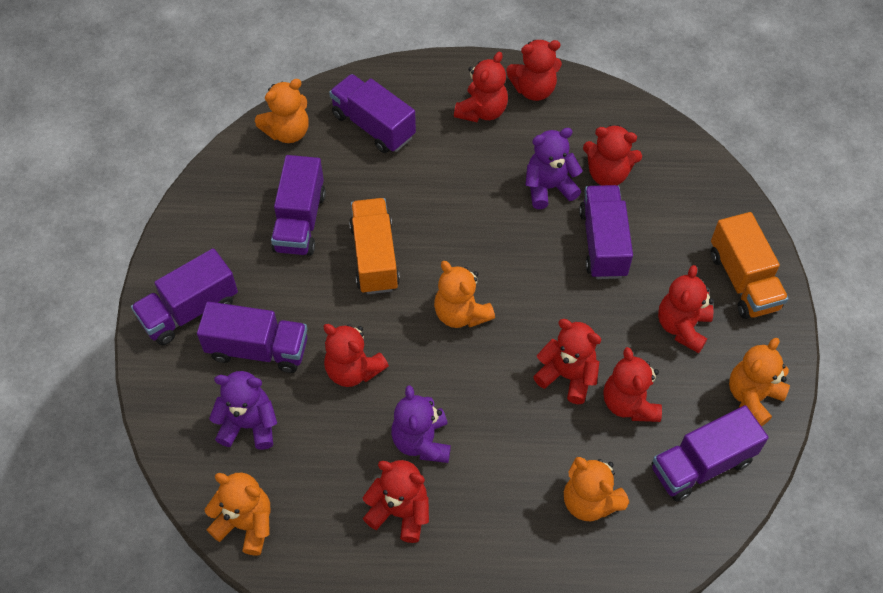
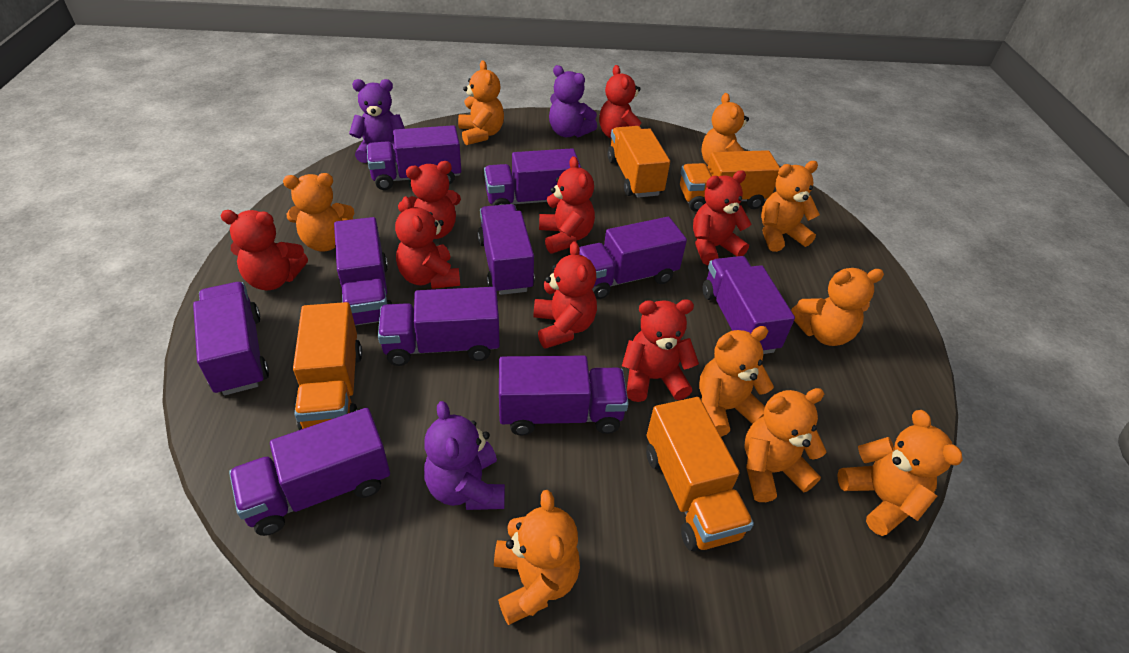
orange teddy bear: [205,473,270,556] [255,79,309,143] [434,261,495,328] [564,457,629,521] [729,338,790,427] = 5 -> [283,173,354,251] [458,61,504,145] [494,490,580,625] [699,326,774,437] [701,93,749,165] [744,388,826,502] [761,161,820,252] [791,268,884,346] [837,410,963,536] = 9
orange truck: [349,198,400,294] [711,212,789,319] = 2 -> [293,302,362,430] [607,126,670,198] [646,397,754,551] [680,150,780,212] = 4
purple truck: [131,248,238,345] [197,301,307,373] [271,155,326,256] [329,74,416,153] [579,185,633,279] [652,405,768,501] = 6 -> [193,282,269,395] [229,408,390,536] [334,217,392,326] [367,125,461,190] [378,287,500,366] [478,204,535,295] [484,148,581,206] [499,356,629,436] [579,217,687,299] [702,256,795,354] = 10

